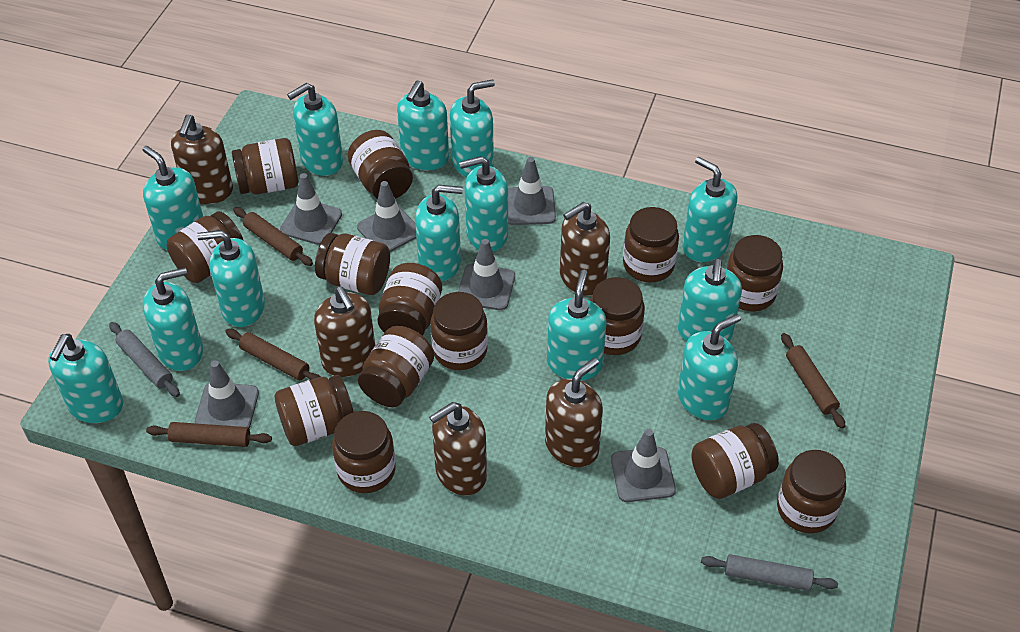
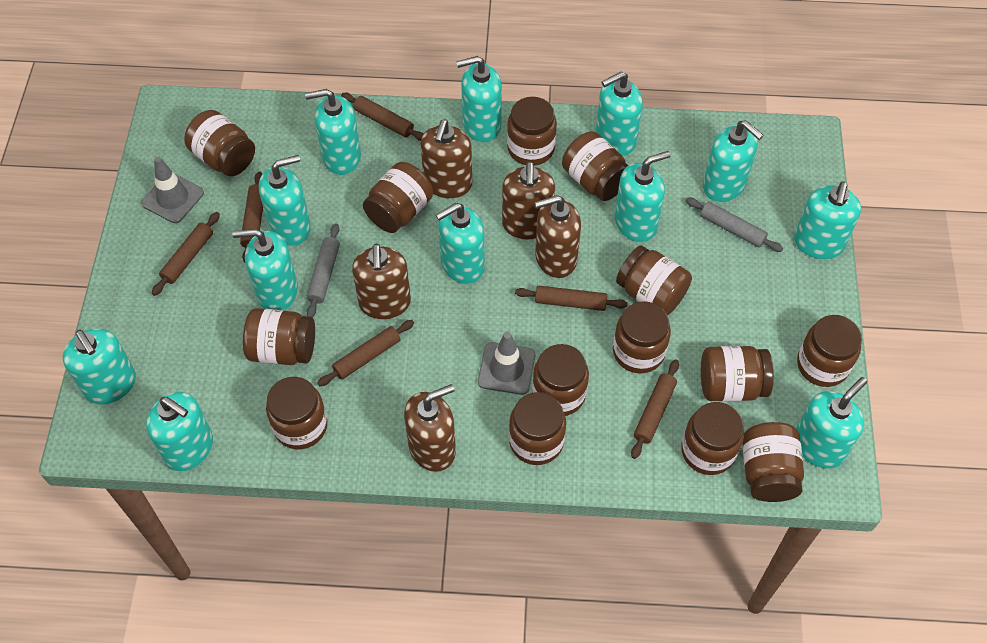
brown rolling pin: [146,422,272,447] [225,329,321,380] [233,207,313,266] [781,333,845,428] = 4 -> [152,212,220,296] [240,172,263,262] [318,320,414,386] [341,93,423,141] [515,286,628,311] [631,359,679,459] = 6
grey traffic cone: [195,360,259,428] [280,173,342,245] [357,181,416,252] [458,239,515,310] [508,157,556,225] [611,429,676,502] = 6 -> [141,157,204,223] [478,332,535,395] = 2
turquoise soap dispenser: [48,334,123,423] [143,146,203,250] [143,268,203,371] [197,230,265,327] [287,83,343,176] [397,81,449,170] [415,185,463,281] [450,79,495,177] [459,156,508,251] [547,270,607,381] [678,259,742,341] [678,314,741,420] [683,157,737,262] = 13 -> [63,329,136,405] [146,392,213,471] [232,229,298,310] [259,155,311,246] [305,89,361,175] [436,203,485,284] [456,56,502,142] [595,71,643,156] [614,151,671,242] [703,120,764,202] [794,181,861,259] [796,377,867,469] = 12

